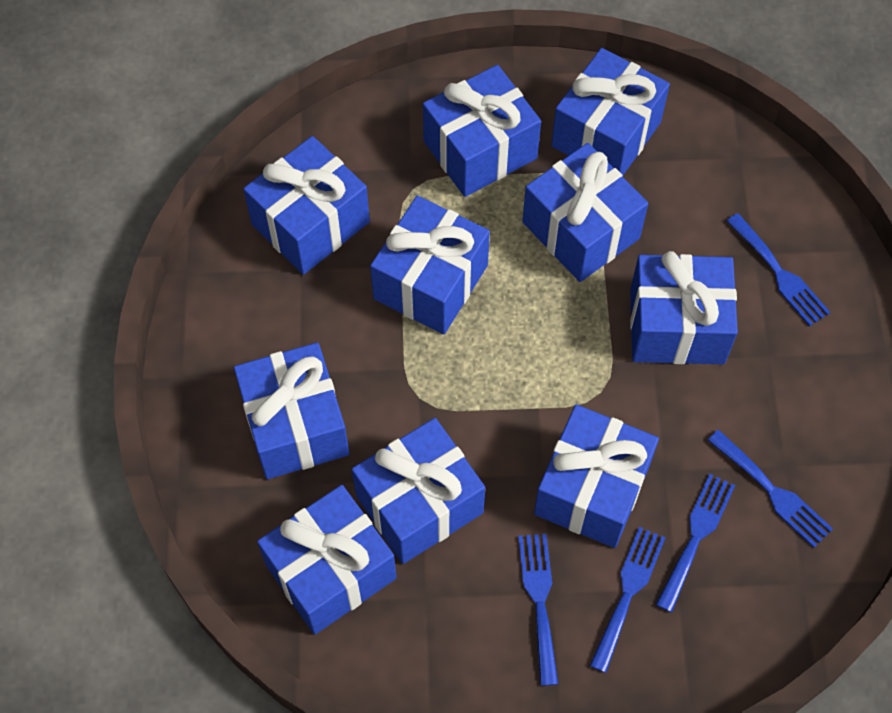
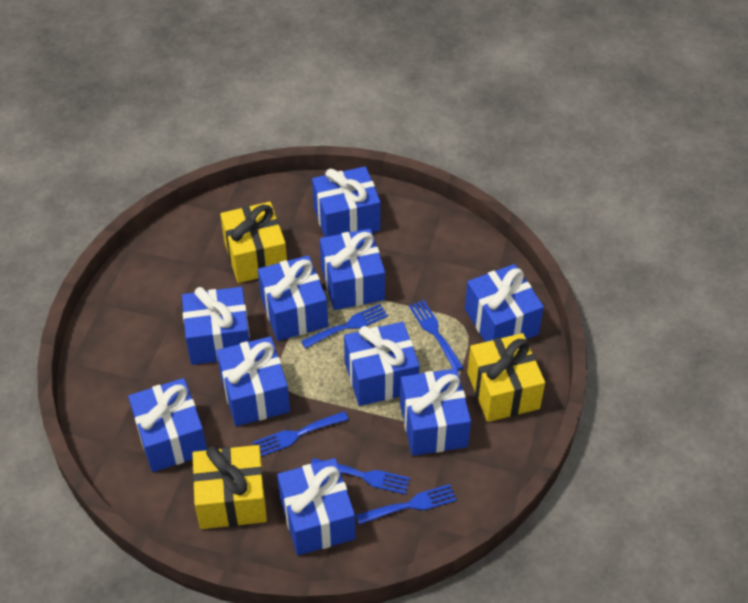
yellow gift: none = 0 -> [192,445,267,529] [220,202,287,283] [467,333,545,422] = 3

